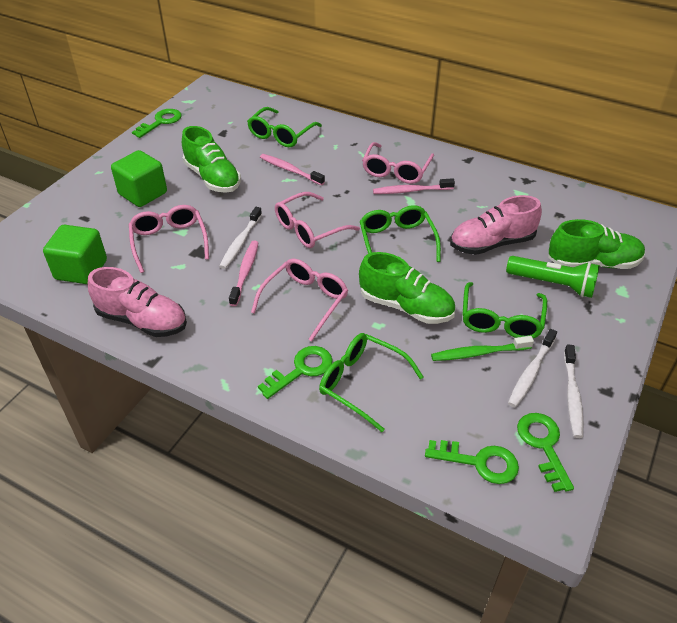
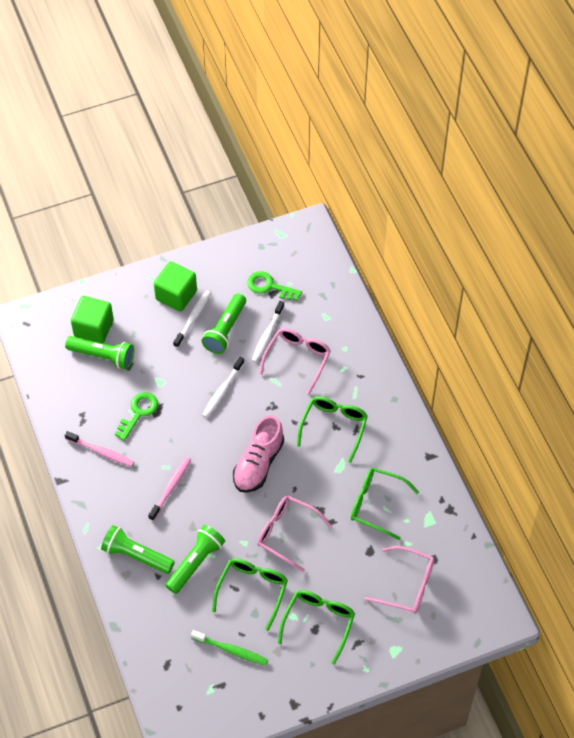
green flashlight: [506,256,600,298] = 1 -> [65,336,134,369] [101,525,175,574] [165,525,225,594] [202,293,246,354] = 4
green key: [132,109,182,138] [258,346,333,399] [425,440,519,484] [517,413,574,492] = 4 -> [115,392,158,441] [247,271,302,301] = 2
green shoe: [182,126,241,193] [359,252,455,324] [548,219,645,269] = 3 -> none = 0
pink glasses: [129,205,209,273] [251,259,348,341] [275,192,360,248] [362,142,434,184] = 4 -> [257,496,332,572] [259,328,331,394] [364,546,434,614] = 3
pink shoe: [88,267,187,337] [450,195,542,255] = 2 -> [233,415,284,493] = 1
pink toothbrush: [229,241,259,306] [260,154,325,185] [373,178,455,194] = 3 -> [65,431,134,467] [148,457,191,521] = 2

